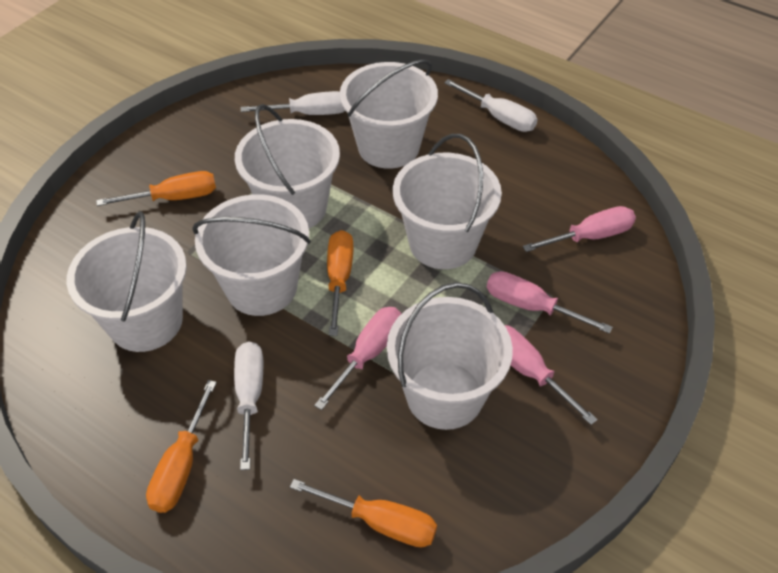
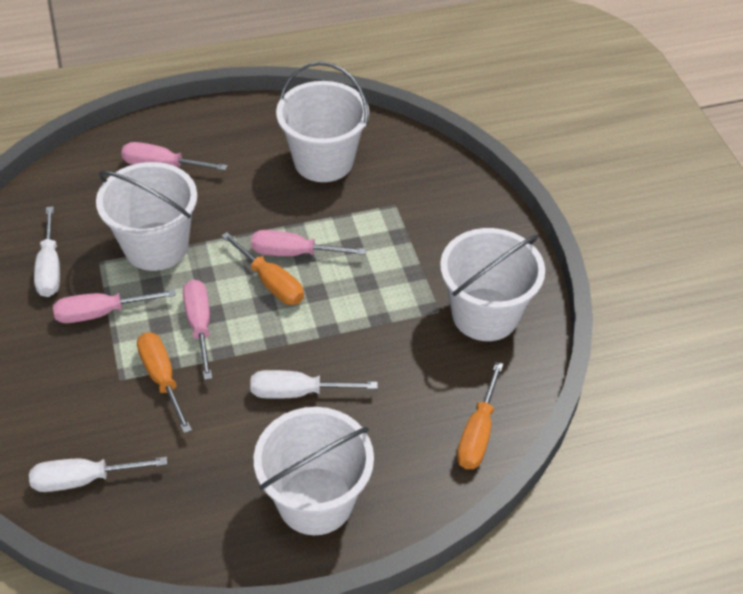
orange screwdriver: [96,171,216,206] [146,380,217,513] [290,479,437,547] [327,230,353,336] = 4 -> [137,332,192,433] [221,232,304,305] [457,362,503,469] = 3
white bucket: [67,211,187,352] [192,194,311,316] [235,104,340,228] [340,59,438,169] [387,282,513,430] [393,134,502,269] = 6 -> [96,162,197,271] [254,407,374,535] [276,61,369,182] [440,228,545,341] = 4

